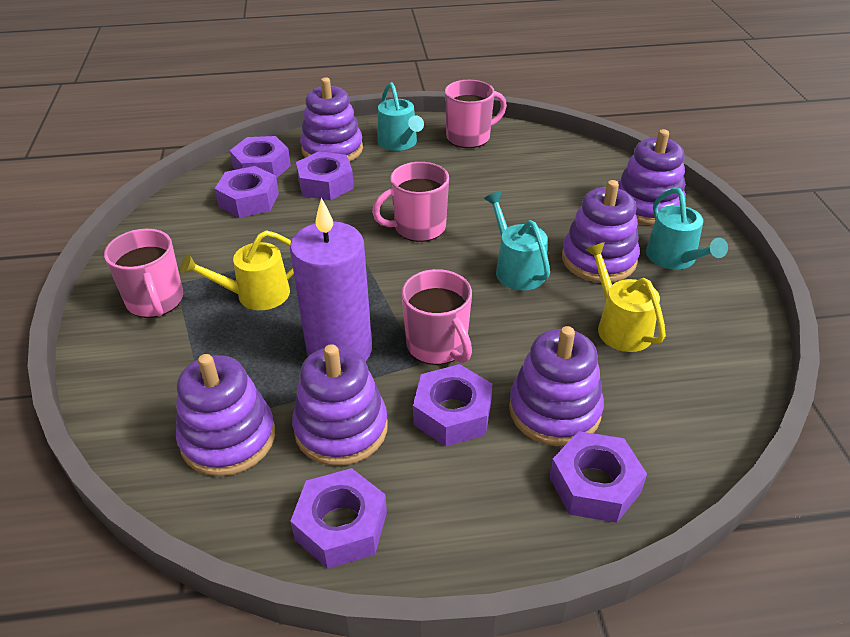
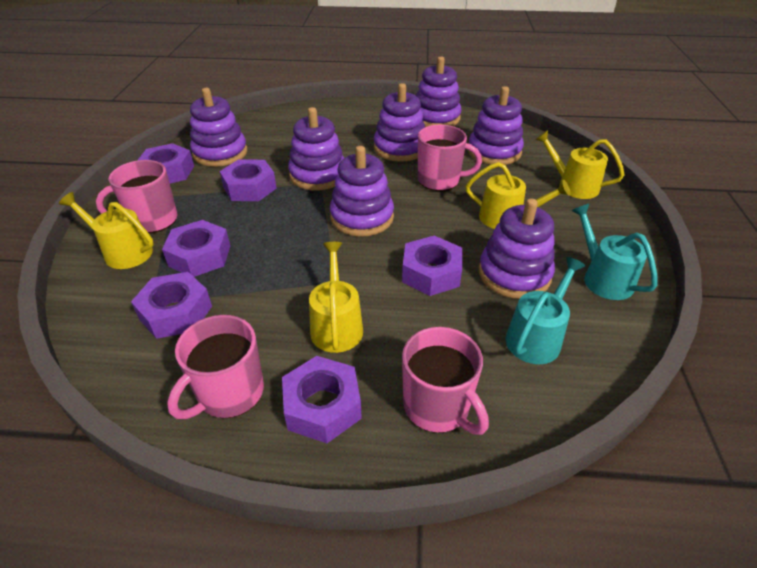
purple candle: [290,198,372,362] = 1 -> none = 0
purple stacking toy: [176,354,275,476] [292,344,388,466] [300,77,363,162] [509,326,604,446] [562,180,640,283] [618,129,686,225] = 6 -> [190,88,247,167] [288,107,344,190] [330,146,394,237] [374,83,425,162] [416,56,462,127] [468,86,524,165] [479,198,555,299] = 7
turquoise watering can: [377,82,424,151] [484,192,550,290] [646,188,728,270] = 3 -> [505,257,586,364] [571,203,658,300] = 2
yellow watering can: [180,230,294,310] [585,243,666,352] = 2 -> [59,192,154,269] [309,242,363,353] [466,162,571,229] [535,130,624,199] = 4

